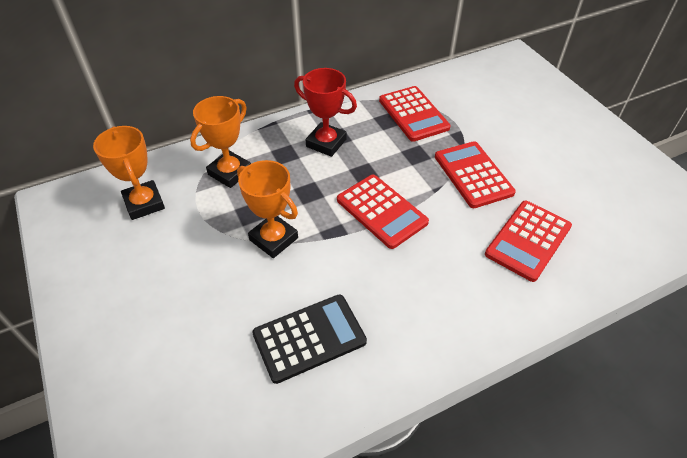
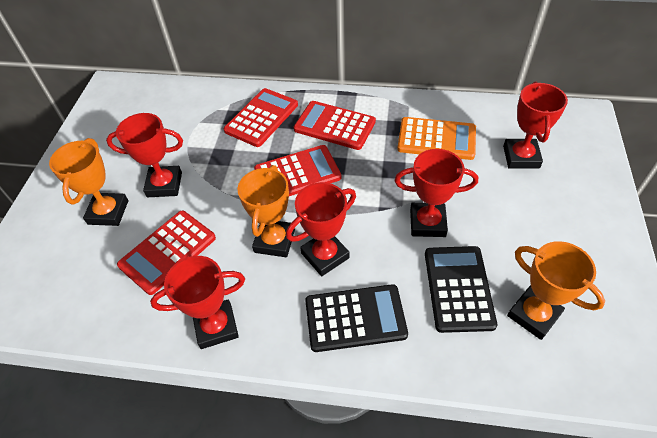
black calculator: [252,294,367,384] = 1 -> [305,284,408,352] [425,246,497,333] = 2
orange calculator: none = 0 -> [397,117,476,160] = 1
red trophy: [294,68,357,157] = 1 -> [106,113,183,197] [150,256,245,349] [286,182,356,276] [395,149,478,237] [503,82,568,169] = 5

